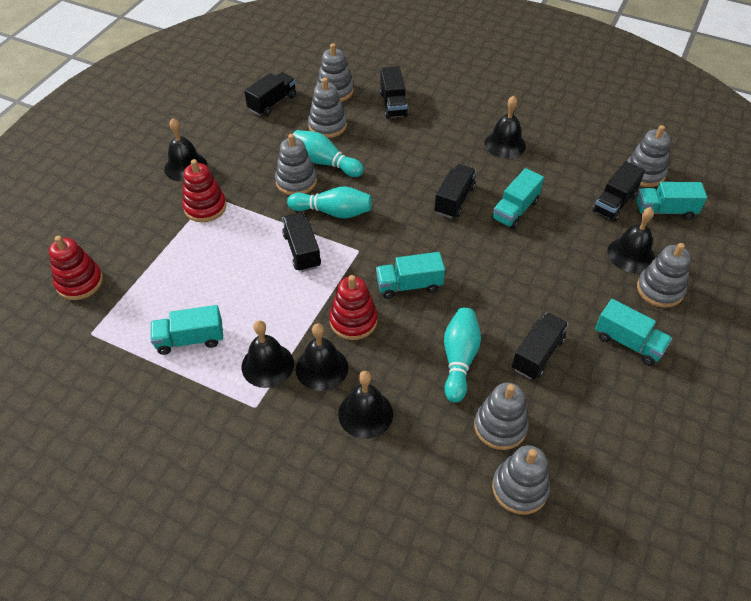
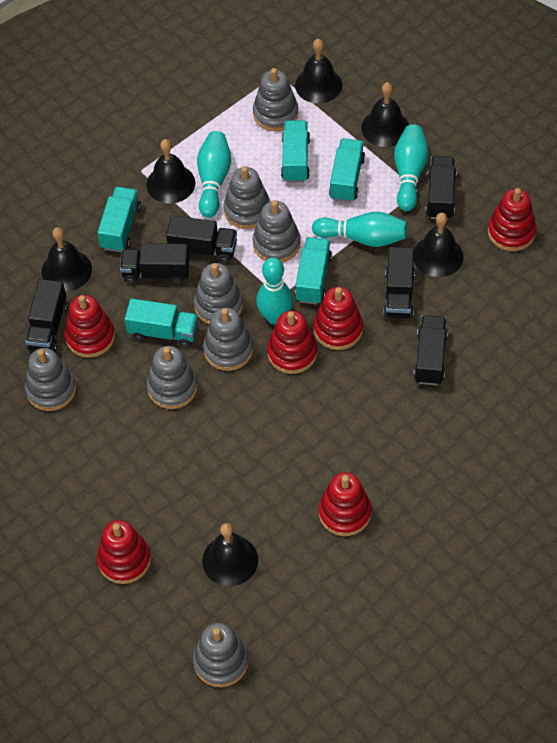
grey stacking toy: [275,134,317,195] [308,78,347,138] [317,43,354,102] [474,383,529,450] [492,445,550,515] [627,125,670,187] [637,243,691,308] = 7 -> [25,348,76,411] [147,346,198,409] [193,623,249,687] [194,263,243,324] [203,308,253,371] [224,166,270,229] [253,68,299,131] [253,200,301,262] = 8
red stacking toy: [49,236,103,300] [182,159,226,222] [329,275,378,340] = 3 -> [65,295,115,358] [97,520,151,584] [267,311,317,374] [314,287,363,350] [319,472,371,536] [488,188,537,251] = 6
turquoise bowling pin: [287,186,372,219] [293,130,364,177] [444,308,481,403] = 3 -> [197,131,231,218] [256,258,293,325] [312,212,407,247] [394,124,429,211] = 4

